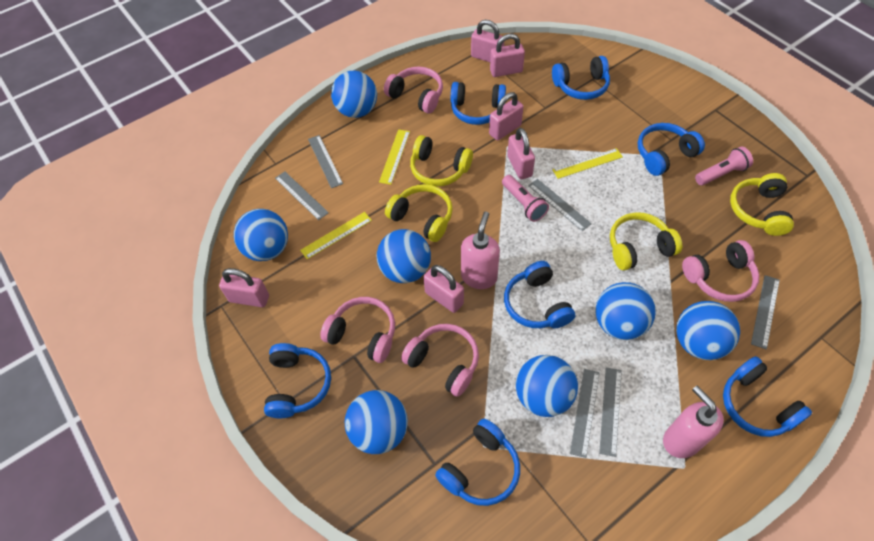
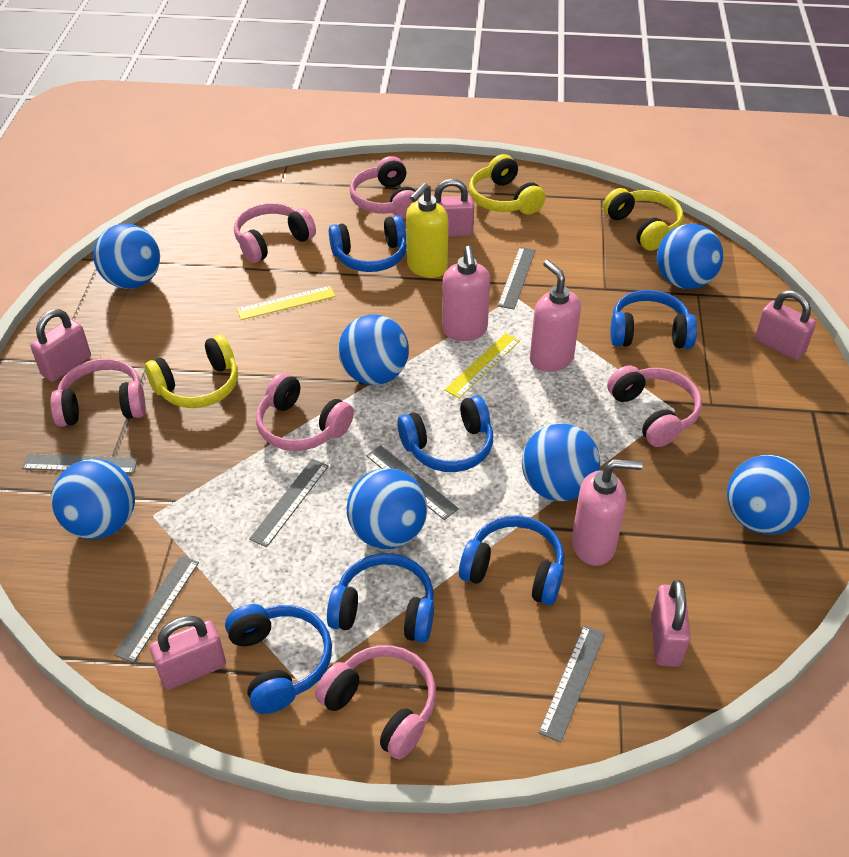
blue headphones: [264,343,331,418] [435,419,520,506] [451,82,506,125] [504,261,575,328] [552,56,610,100] [638,123,705,176] [723,356,812,437] = 7 -> [225,604,332,714] [327,553,434,643] [329,215,407,272] [397,395,493,472] [459,515,565,605] [610,290,697,349] = 6
pink flashlight: [502,175,549,222] [695,147,753,185] = 2 -> none = 0
pink headphones: [320,297,395,363] [384,66,443,114] [401,324,479,397] [682,240,759,302] = 4 -> [50,359,145,427] [234,203,316,263] [256,373,354,451] [315,645,436,760] [350,156,420,219] [607,365,702,447] = 6
pink padlock: [219,268,269,307] [423,265,464,313] [471,20,504,62] [489,92,524,140] [490,34,525,77] [507,128,535,180] = 6 -> [30,309,91,382] [150,616,226,690] [435,179,474,237] [651,580,691,667] [755,290,816,360] = 5
pink soap dispenser: [461,212,500,289] [663,386,724,458] = 2 -> [442,246,490,341] [530,260,581,372] [572,459,643,566] = 3
yellow headphones: [385,184,453,242] [410,135,473,186] [610,212,682,271] [730,173,794,236] = 4 -> [145,335,238,408] [469,154,545,215] [603,188,683,251] = 3
yellow ruler: [300,212,372,259] [379,129,410,185] [552,148,623,179] = 3 -> [237,286,336,320] [444,333,520,398] = 2
yellow soap dispenser: none = 0 -> [406,183,448,278] = 1

